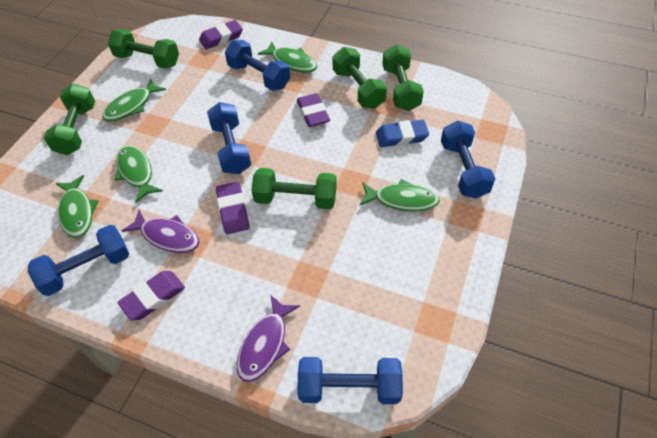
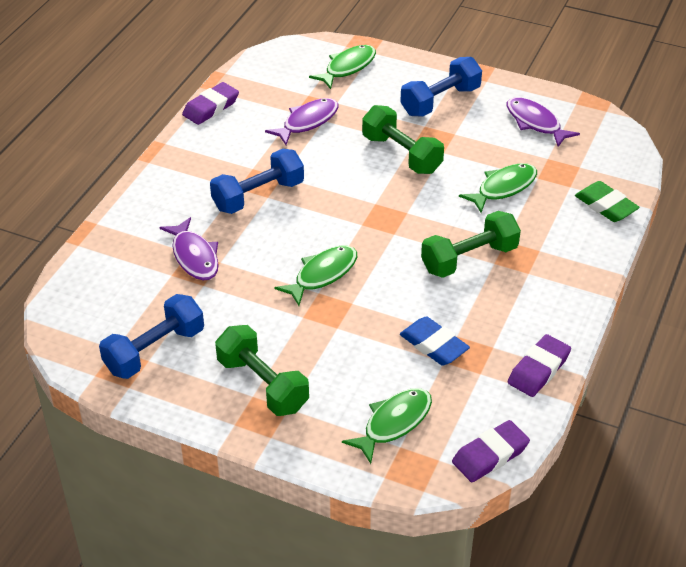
blue dumbbell: [28,225,129,296] [207,102,252,174] [225,40,290,91] [298,357,403,404] [441,120,495,198] = 5 -> [99,294,204,379] [210,149,304,214] [400,57,482,116] = 3
green dumbbell: [44,84,95,155] [108,29,179,69] [252,168,337,209] [332,47,387,109] [382,44,424,111] = 5 -> [215,325,309,416] [362,105,444,174] [421,211,521,278] = 3
green eraser: none = 0 -> [575,181,640,222] = 1
green fish: [56,175,98,238] [102,78,166,121] [115,145,163,203] [258,41,317,73] [359,179,440,211] = 5 -> [274,246,357,306] [309,45,376,89] [342,388,432,464] [459,163,537,213] = 4
purple eraser: [117,271,185,320] [199,20,243,49] [216,182,250,234] [297,93,330,127] = 4 -> [182,82,239,125] [452,420,530,482] [508,334,571,397] = 3
purple fish: [122,209,199,253] [237,294,300,382] = 2 -> [160,217,219,280] [265,98,338,145] [507,97,580,147] = 3

